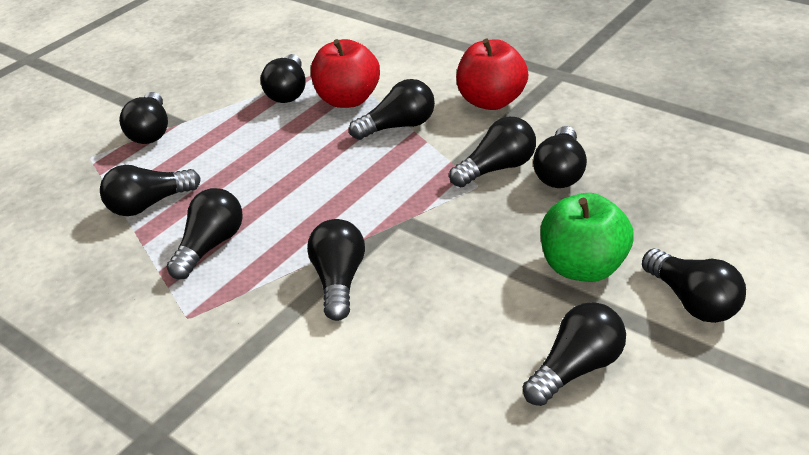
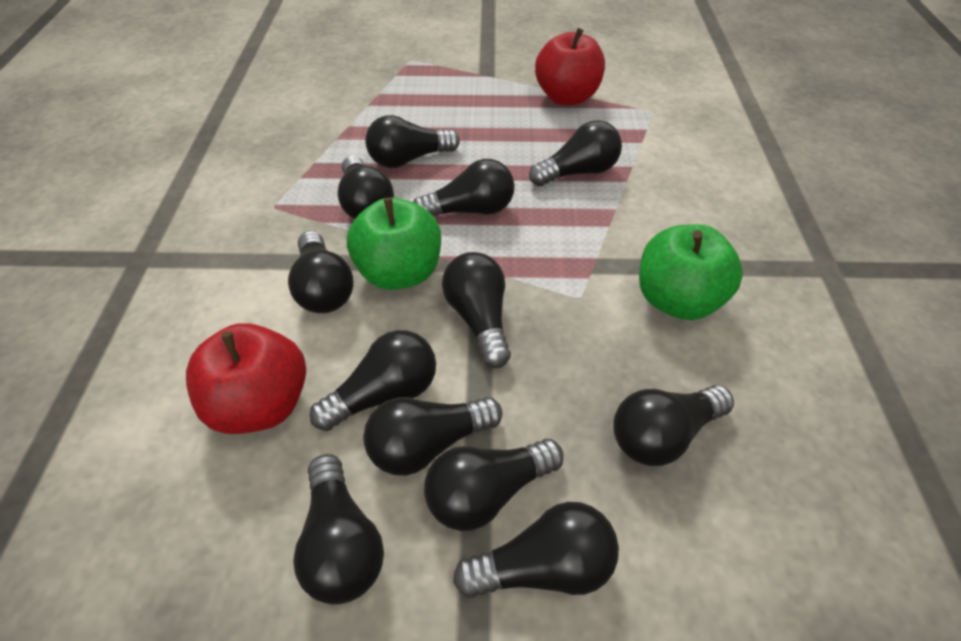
black light bulb: [100,165,201,216] [119,92,168,144] [167,188,243,279] [261,54,306,103] [307,219,365,321] [349,79,435,140] [449,117,536,187] [523,302,626,406] [533,126,587,188] [642,249,746,323] = 10 -> [288,231,354,313] [293,454,384,605] [310,330,436,431] [337,156,394,219] [363,397,502,476] [365,115,460,168] [413,159,515,216] [424,439,563,531] [442,252,511,368] [453,502,619,598] [529,120,622,186] [613,385,734,466] = 12
green apple: [540,193,634,282] = 1 -> [347,197,441,290] [639,224,743,320] = 2

